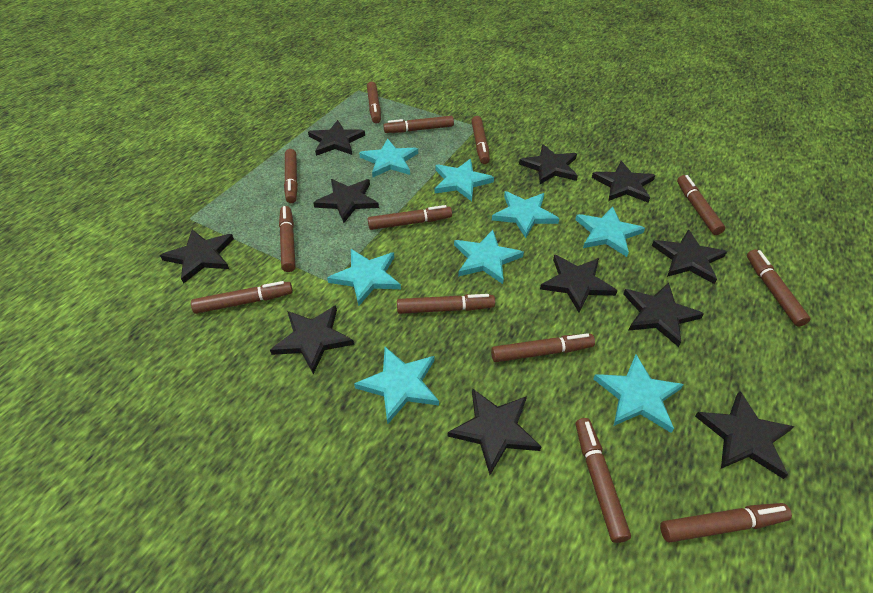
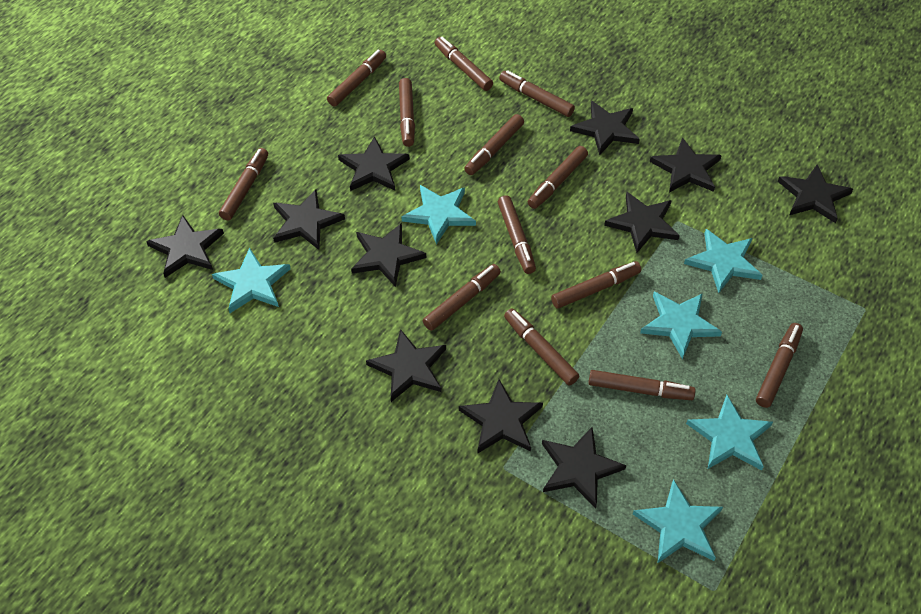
turquoise star: [327,249,401,306] [354,347,439,425] [359,139,418,177] [435,159,494,201] [454,230,524,284] [492,191,559,238] [575,207,645,257] [593,355,684,433] = 8 -> [212,248,291,313] [401,185,476,244] [633,479,723,564] [640,292,722,359] [684,229,763,293] [686,395,773,470] = 6

